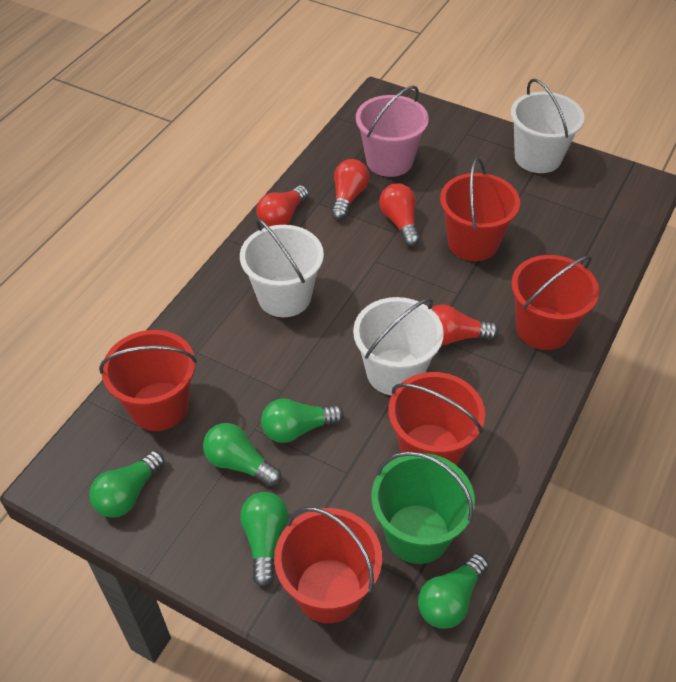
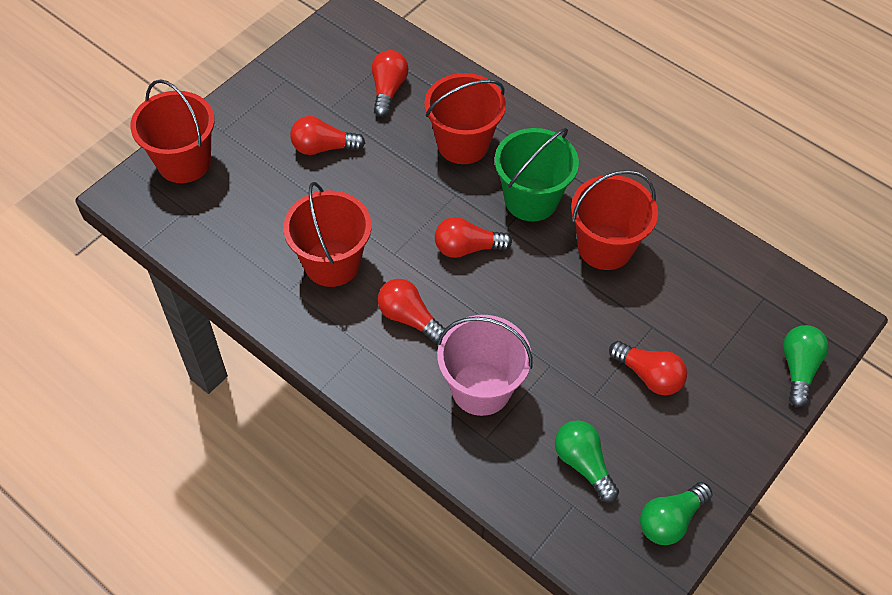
green light bulb: [89,451,165,518] [203,423,281,487] [240,492,288,587] [261,398,344,443] [418,553,488,629] = 5 -> [555,420,619,503] [640,482,712,545] [783,325,829,407] = 3
red bucket: [99,330,197,431] [274,507,382,623] [388,372,485,466] [440,158,520,261] [511,255,599,350] = 5 -> [130,79,215,183] [283,182,372,287] [424,73,506,164] [571,170,658,270] = 4
red light bulb: [256,185,309,226] [331,159,369,220] [379,183,420,247] [431,304,499,345] = 4 -> [290,116,365,155] [372,50,409,117] [378,279,445,343] [435,217,512,258] [609,341,687,395] = 5
white bucket: [240,218,324,317] [353,297,444,395] [511,79,585,173] = 3 -> none = 0

